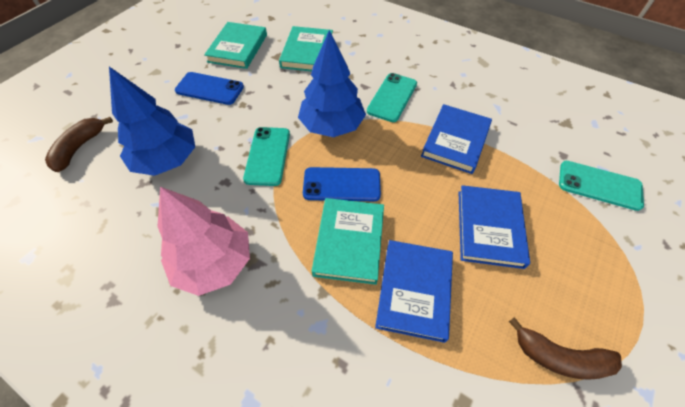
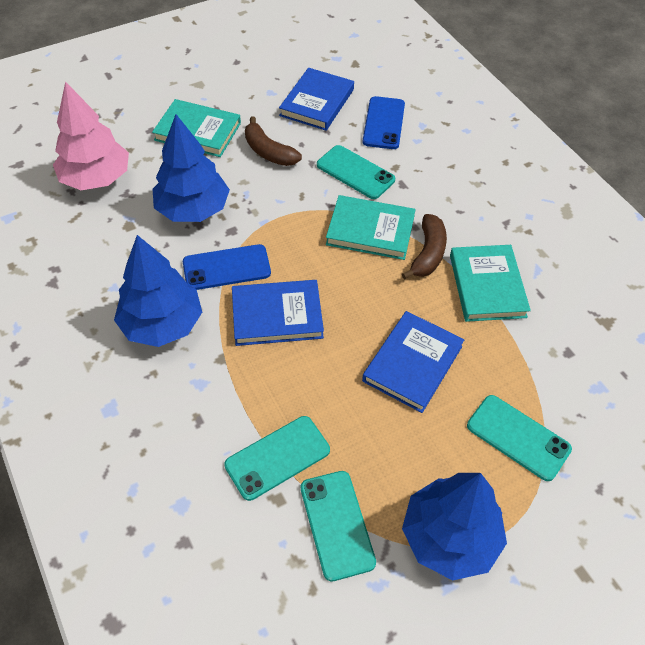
blue tree: [109,67,195,176] [298,30,366,137] = 2 -> [114,235,202,347] [153,114,230,222] [402,473,507,580] = 3
turquoise phone: [243,127,290,186] [367,73,417,122] [559,161,644,211] = 3 -> [224,416,330,501] [301,471,376,581] [317,145,395,199] [467,395,572,481] = 4

